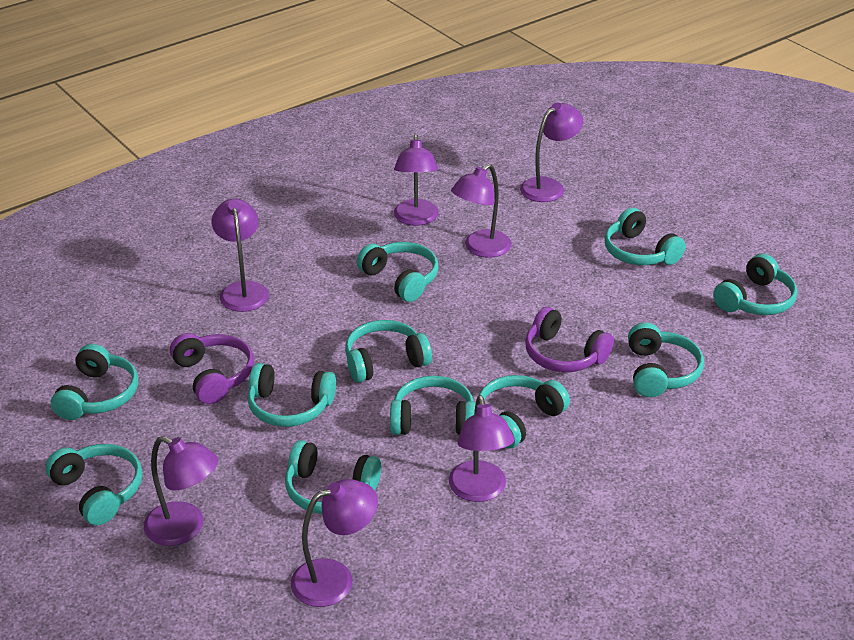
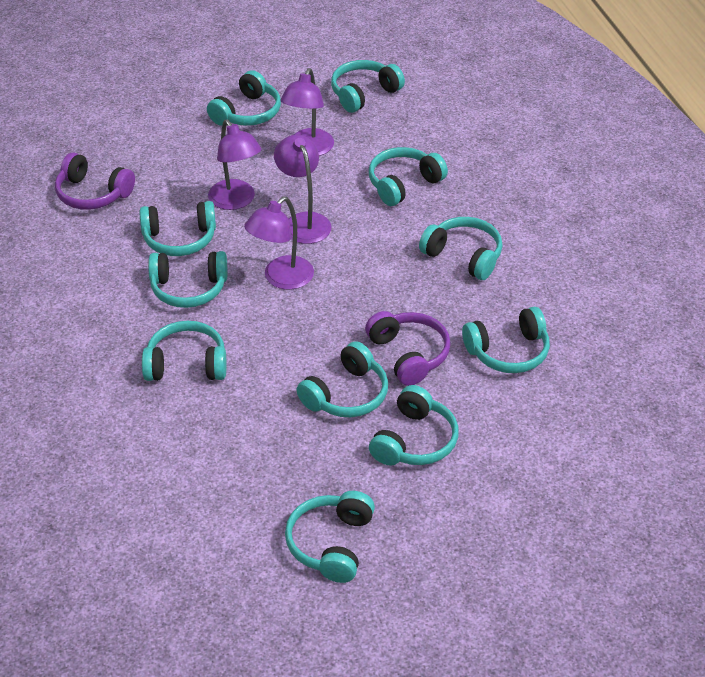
purple lamp: [144,436,218,546] [212,199,269,312] [291,479,378,607] [394,134,439,226] [449,395,514,502] [451,164,511,258] [520,103,583,202] = 7 -> [208,119,261,210] [244,197,314,290] [274,134,331,244] [281,68,334,156] = 4

